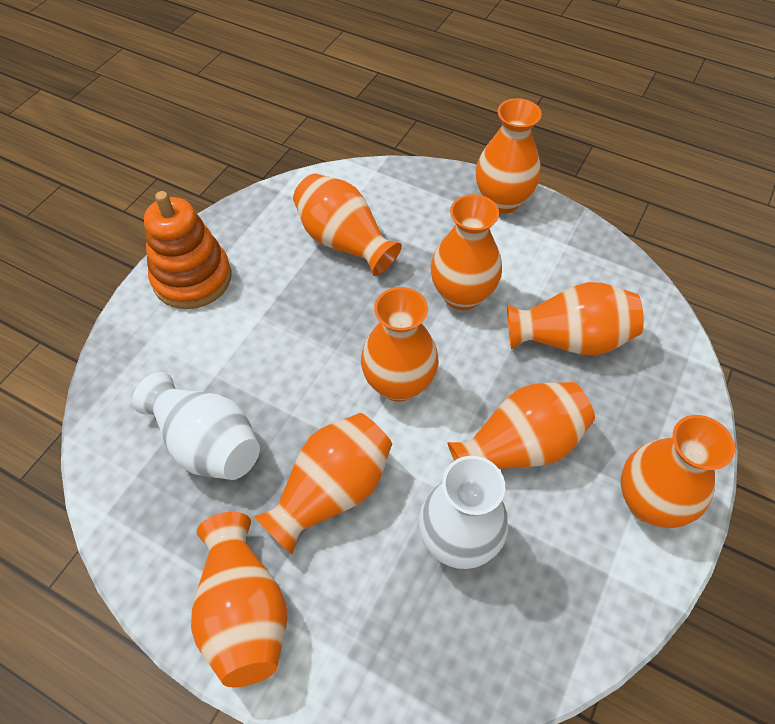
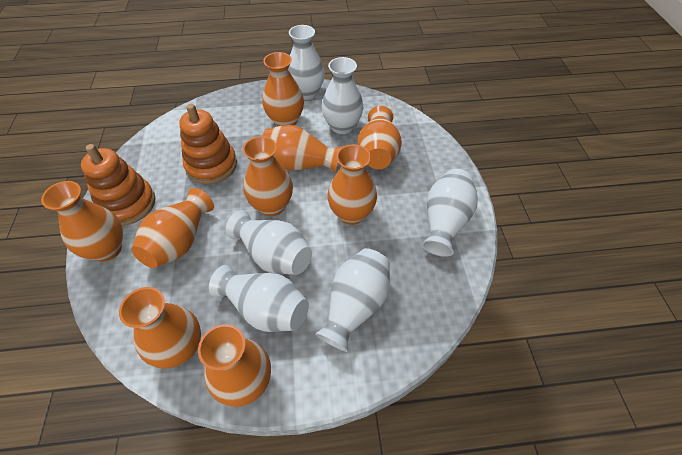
orange stacking toy: [144,191,231,309] = 1 -> [81,144,155,226] [179,104,237,184] = 2
white vase: [132,372,260,480] [419,456,508,569] = 2 -> [209,265,309,332] [226,210,312,275] [288,25,325,100] [315,248,390,352] [321,57,363,134] [422,169,478,257] = 6

